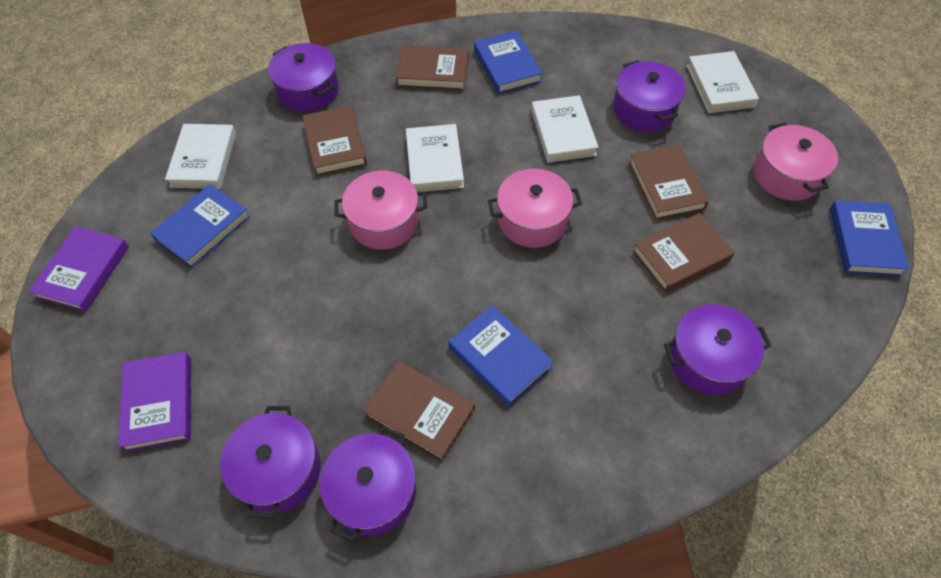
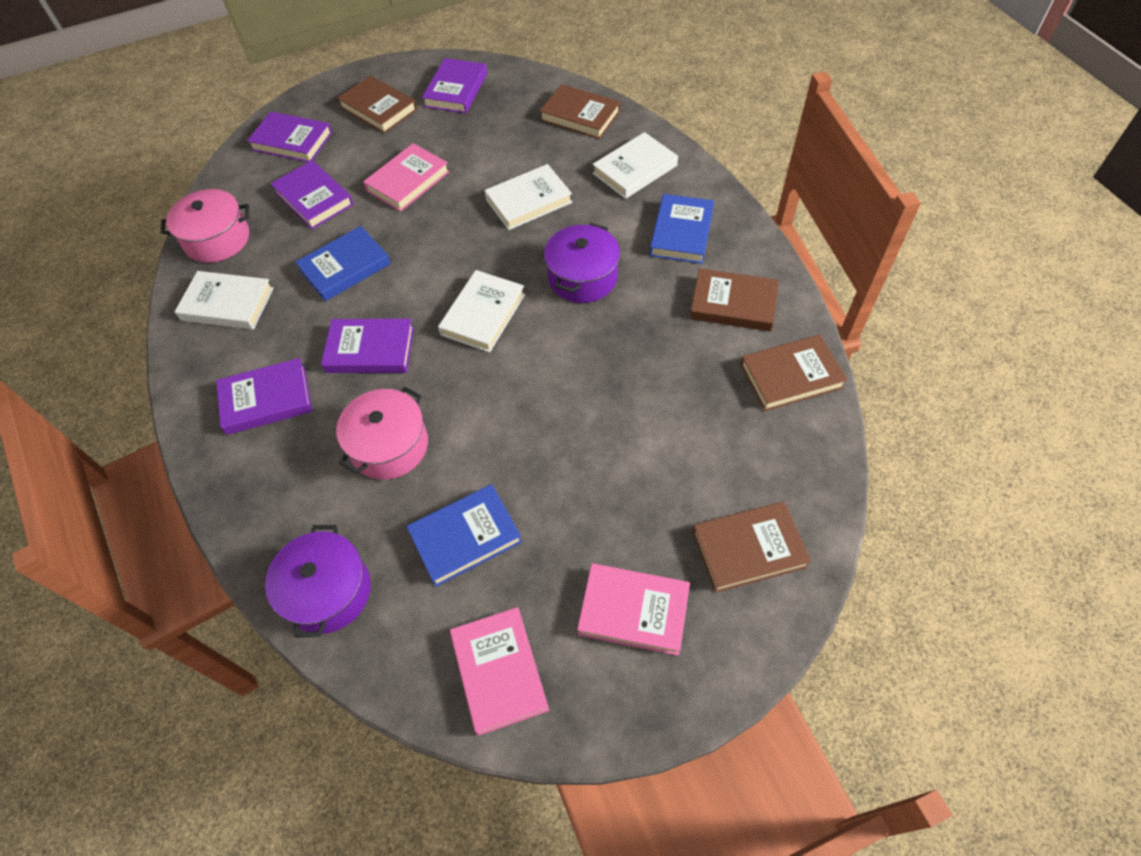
blue book: [150,184,250,268] [449,305,554,406] [474,31,543,94] [830,200,909,276] = 4 -> [295,226,391,301] [406,484,522,587] [650,194,714,264] = 3
pink book: none = 0 -> [363,143,450,212] [450,607,549,736] [577,563,690,656] = 3
pink pot: [334,171,427,250] [488,169,582,248] [754,123,838,201] = 3 -> [161,189,249,263] [336,386,428,480] = 2
purple book: [29,226,129,312] [118,352,191,452] = 2 -> [216,358,312,435] [247,111,332,162] [270,160,354,229] [321,319,414,373] [422,58,487,113] = 5
purple pot: [220,406,321,518] [268,43,339,112] [320,426,416,542] [613,60,686,132] [664,304,771,395] = 5 -> [265,525,371,638] [544,223,620,303] = 2

